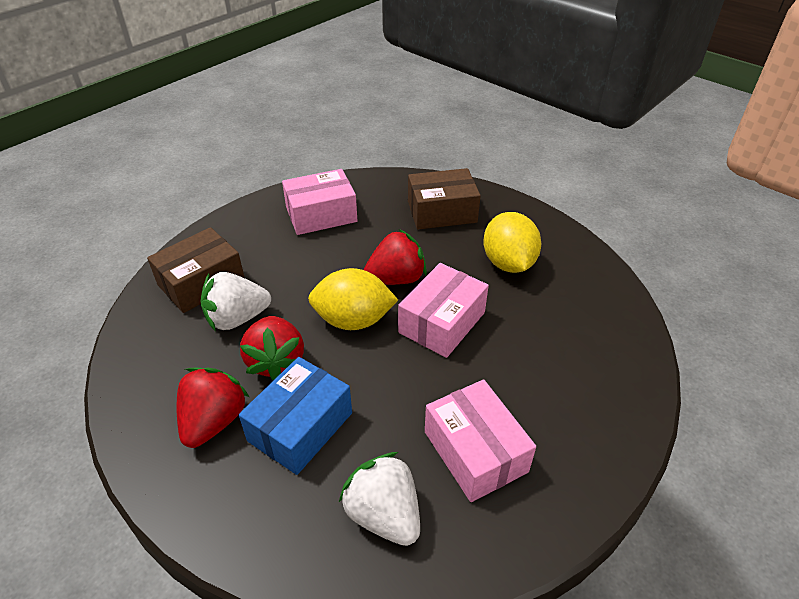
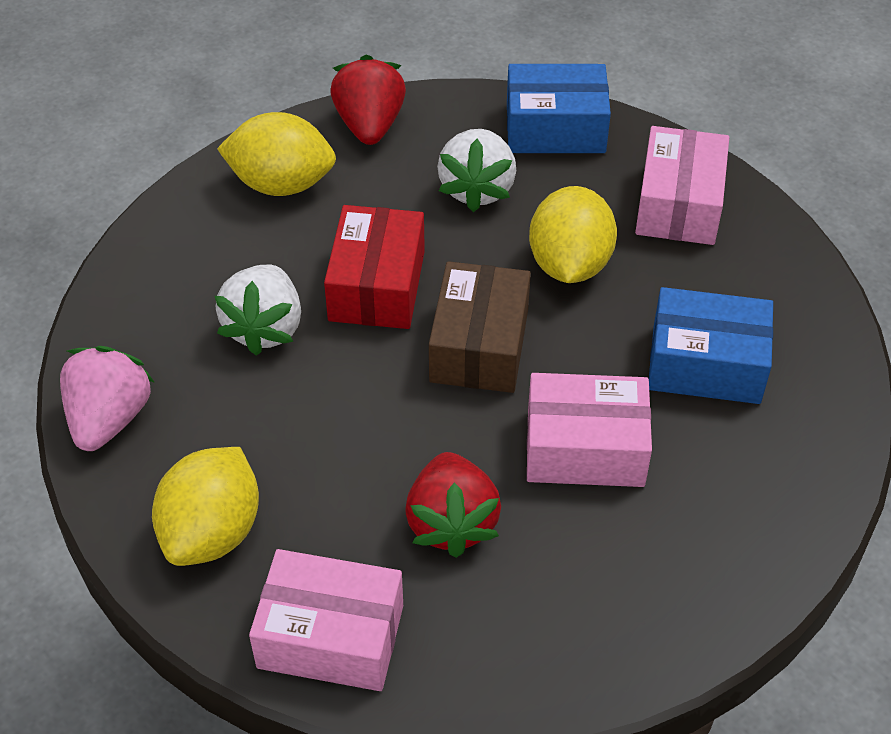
blue box: [239,357,352,475] = 1 -> [507,64,611,153] [649,287,773,404] = 2
brown box: [147,227,245,313] [408,168,481,229] = 2 -> [429,261,531,393] = 1
pink strawberry: none = 0 -> [60,346,155,451] = 1
red box: none = 0 -> [324,205,425,329] = 1
red strawberry: [177,367,249,448] [240,316,304,380] [363,229,427,285] = 3 -> [331,55,406,145] [405,452,501,558] = 2
yellow lemon: [308,268,398,330] [483,212,541,273] = 2 -> [152,447,259,566] [217,112,336,196] [529,186,617,283] = 3

